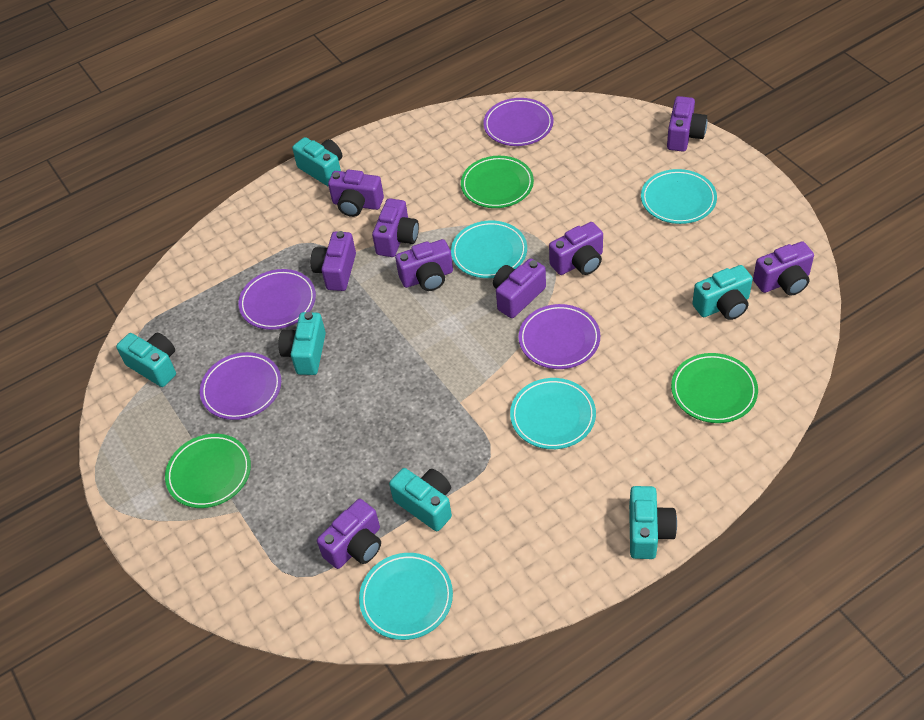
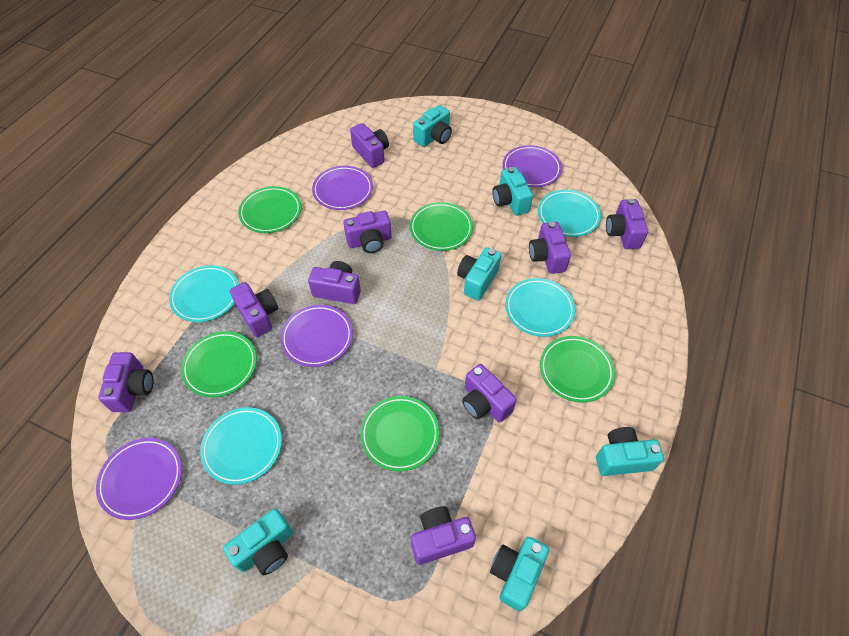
green plate: [165,434,251,508] [461,156,534,208] [671,353,758,423] = 3 -> [181,331,257,397] [238,186,301,233] [360,396,440,472] [410,202,473,251] [540,336,615,403] = 5

